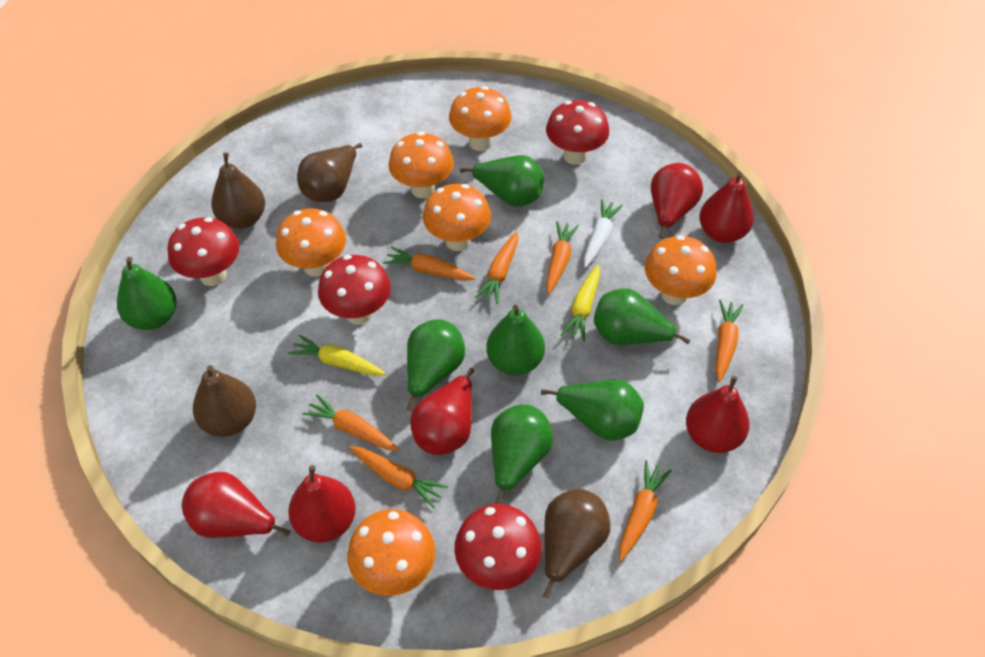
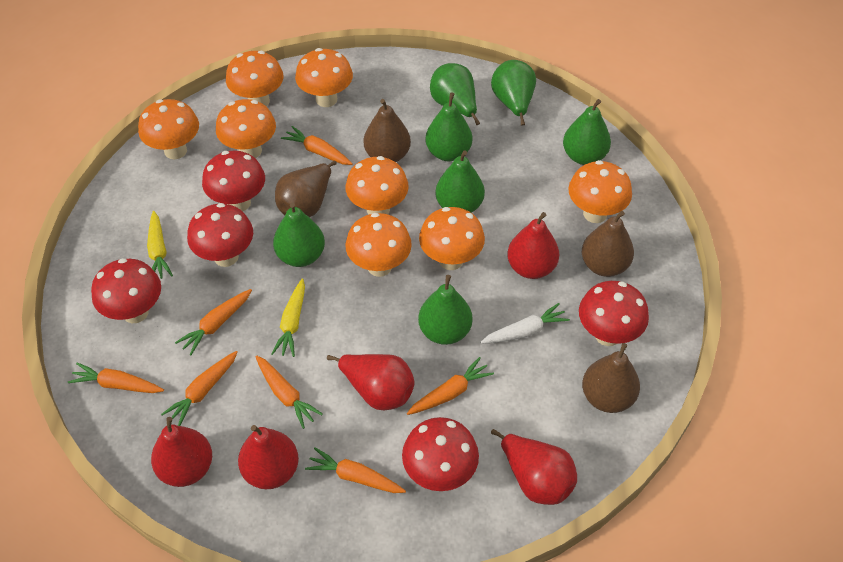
orange mushroom: [276,209,346,277] [347,509,435,596] [388,132,454,198] [423,184,491,251] [449,86,512,151] [645,235,716,305] = 6 -> [138,99,199,159] [216,99,276,158] [226,51,284,107] [295,48,353,107] [345,213,412,277] [346,156,409,215] [419,207,485,270] [568,160,632,223] = 8
red mushroom: [167,217,240,286] [318,255,391,325] [455,504,542,590] [546,100,609,165] = 4 -> [91,258,161,323] [187,203,253,267] [202,150,265,211] [402,417,479,491] [579,281,649,346] = 5
red pear: [182,472,291,538] [288,465,356,543] [410,368,474,455] [651,163,703,238] [686,376,749,453] [699,172,754,243] = 6 -> [151,417,212,487] [238,425,299,489] [327,354,415,410] [491,429,577,505] [507,212,559,279] = 5

